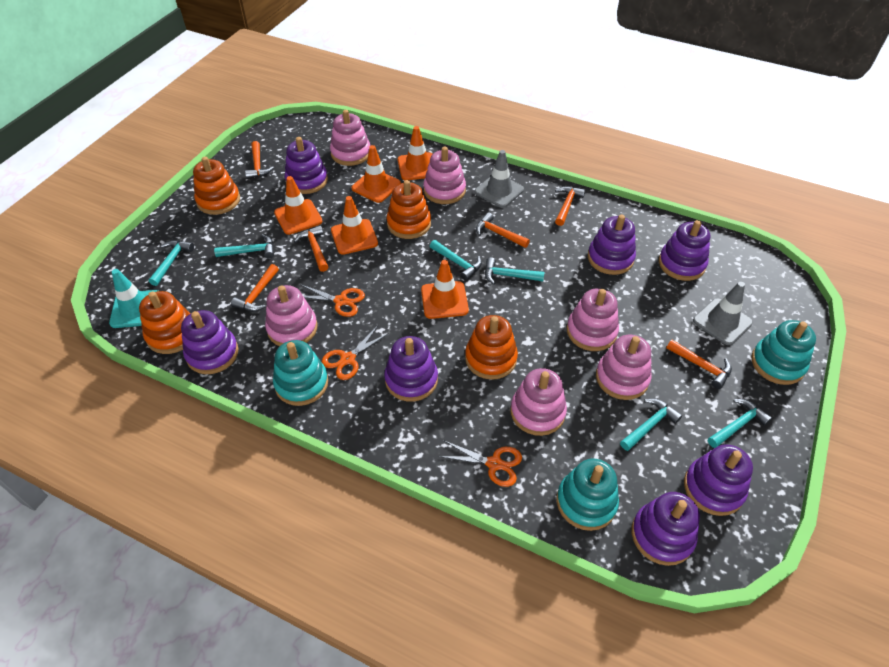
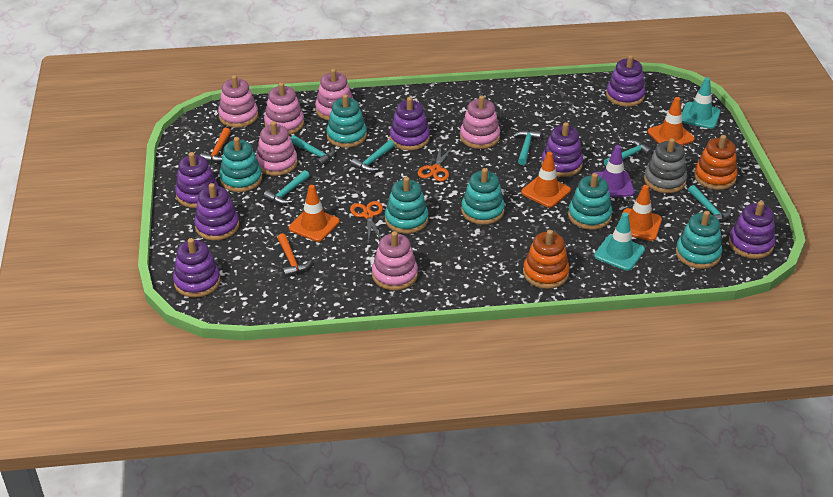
grey stacking toy: none = 0 -> [644,138,687,193] = 1
grey traffic cone: [475,150,524,208] [693,282,753,345] = 2 -> none = 0
orange hammer: [231,264,279,312] [245,141,274,179] [294,226,328,272] [476,212,530,248] [555,186,586,226] [666,340,732,389] = 6 -> [200,128,231,163] [277,233,312,277] = 2
orange scissors: [300,284,365,317] [322,326,389,380] [438,441,522,487] = 3 -> [350,201,383,240] [418,145,453,182] = 2
orange stacking toy: [139,291,191,354] [193,157,240,215] [387,180,431,239] [465,315,518,380] = 4 -> [523,230,569,289] [694,135,738,190] = 2
orange traffic cone: [274,176,322,235] [331,196,378,255] [352,145,401,203] [398,126,432,180] [421,260,469,319] = 5 -> [289,185,339,242] [521,152,571,208] [621,185,662,241] [647,97,695,146] = 4
purple traffic cone: none = 0 -> [591,145,634,197] = 1
turquoise stacking toy: [273,340,328,406] [557,459,619,531] [751,320,816,385] = 3 -> [219,137,262,192] [326,94,367,148] [385,177,428,234] [461,168,505,225] [568,173,612,230] [676,211,722,269] = 6
turquoise traffic cone: [109,269,158,328] = 1 -> [594,212,645,271] [682,77,721,129] = 2

